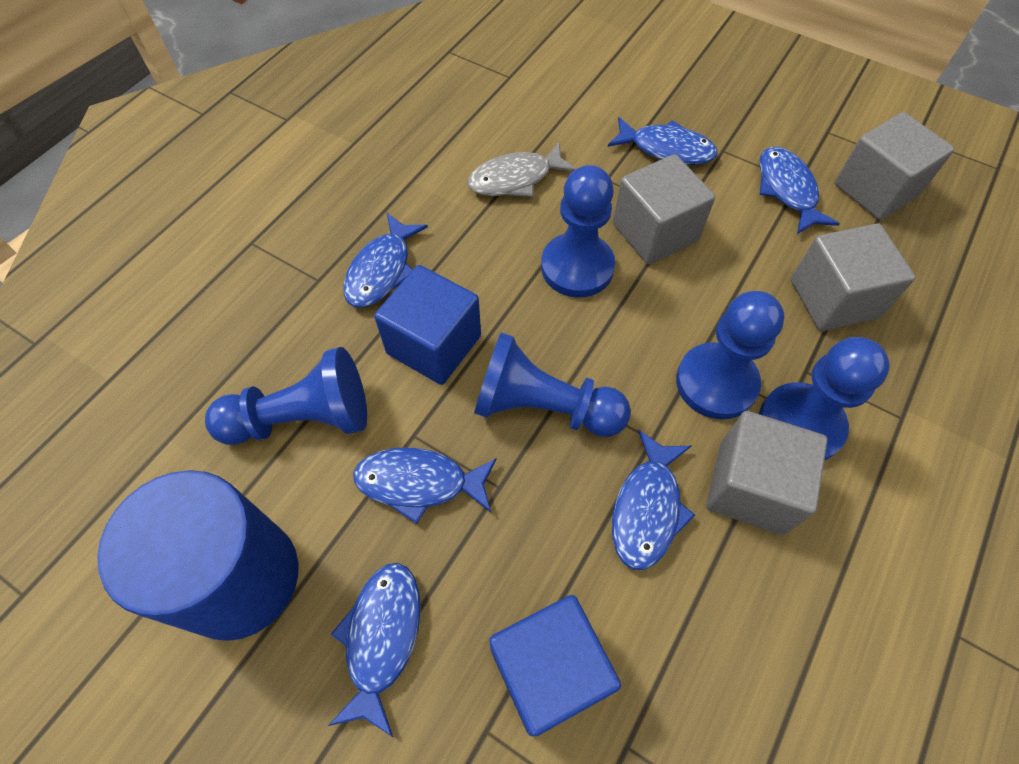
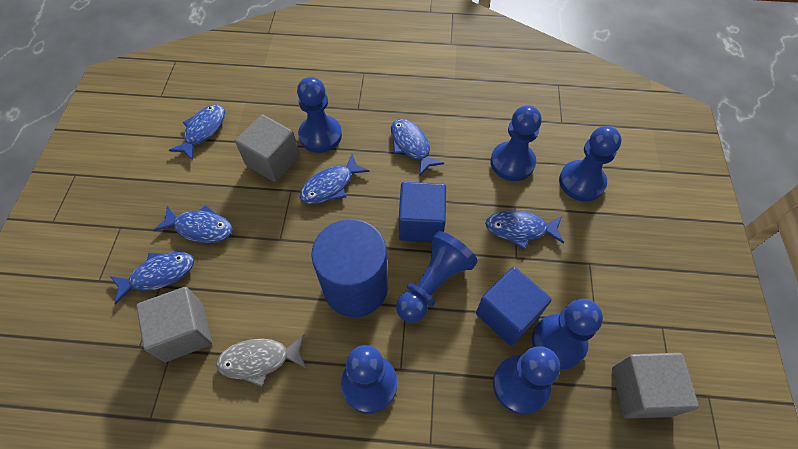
blue pawn: [205,347,367,445] [474,332,631,437] [541,165,615,297] [676,291,784,419] [759,337,890,461] = 5 -> [297,77,342,153] [341,345,397,413] [396,231,478,323] [490,105,542,181] [493,347,560,415] [532,299,603,369] [559,126,621,201] = 7
grey cube: [613,154,715,264] [706,411,828,535] [791,223,916,331] [834,112,954,220] = 4 -> [136,287,212,362] [235,115,300,182] [612,353,699,419] = 3

